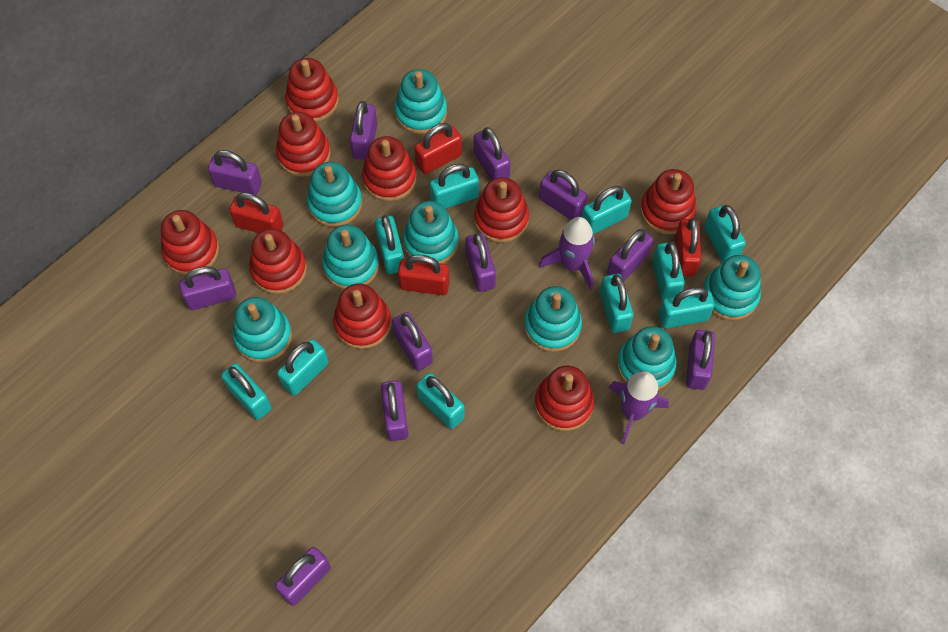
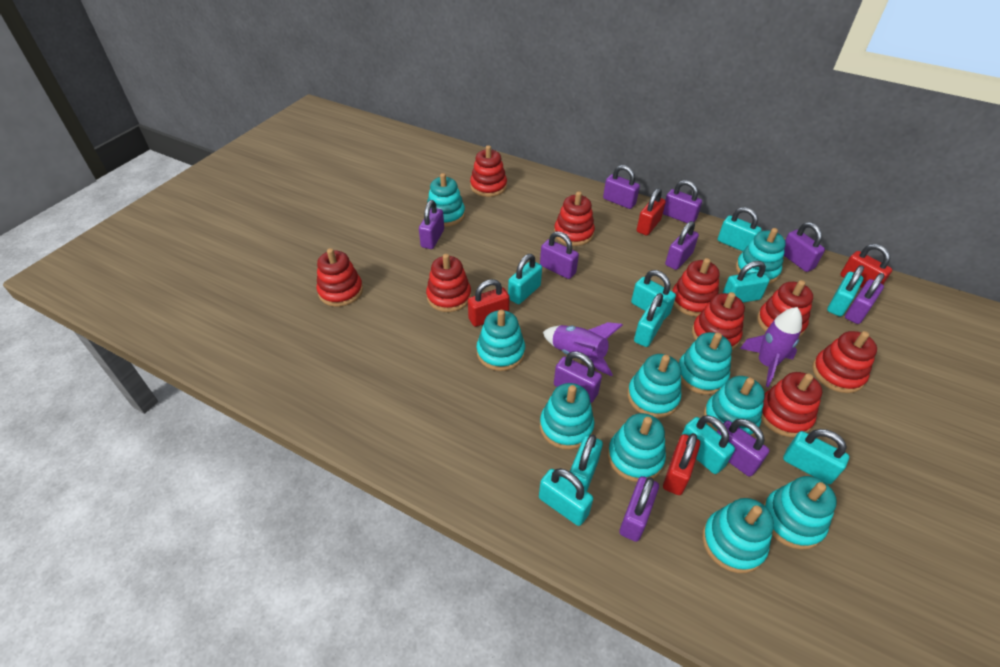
purple padlock: [179,266,236,310] [208,150,262,195] [275,547,331,606] [350,101,377,160] [381,380,408,441] [392,312,433,371] [465,233,496,292] [474,127,511,180] [539,169,588,220] [607,229,653,282] [686,330,715,390] = 11 -> [419,200,444,249] [540,231,579,279] [554,351,602,403] [603,165,640,209] [619,476,659,542] [663,180,702,223] [665,221,699,270] [717,419,770,477] [784,222,825,272] [845,273,885,324] = 10
turquoise stacking toy: [233,297,292,363] [307,162,362,227] [322,224,379,289] [394,69,447,134] [403,201,459,264] [524,286,582,352] [617,326,677,390] [703,255,761,321] = 8 -> [427,173,465,227] [476,310,525,371] [540,383,594,450] [608,413,666,482] [627,354,681,418] [679,332,732,395] [702,498,774,573] [704,376,765,437] [736,228,786,284] [763,476,837,550] = 10

